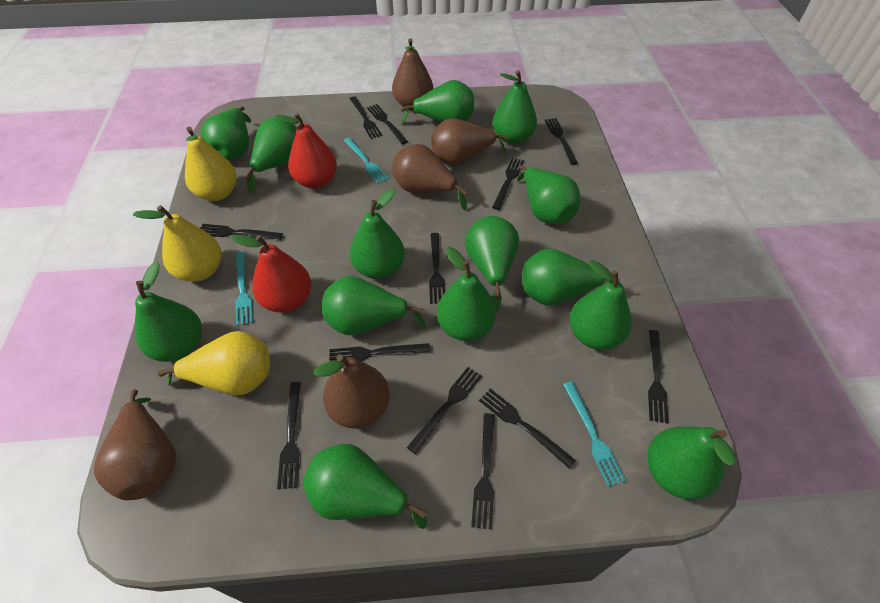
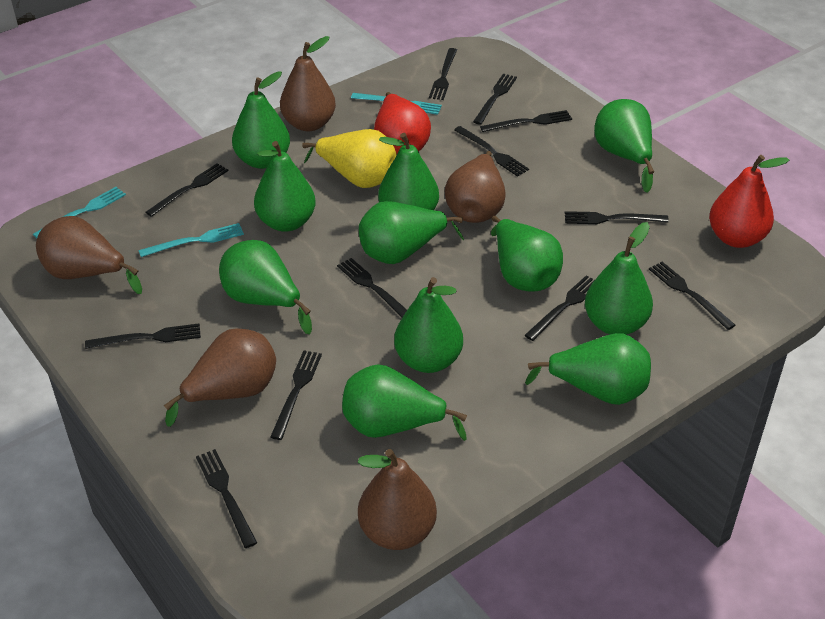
green pear: [135,262,202,362] [201,106,251,160] [246,118,297,194] [303,444,427,529] [322,276,426,335] [350,189,405,279] [401,80,474,124] [437,247,496,341] [465,216,519,312] [493,70,537,144] [517,165,580,224] [522,249,620,306] [570,260,632,350] [647,426,735,500] = 14 -> [219,240,312,334] [232,71,290,169] [254,141,316,232] [342,364,467,441] [359,201,464,264] [378,133,439,210] [394,277,463,373] [491,216,563,291] [525,333,651,405] [585,222,653,335] [594,99,654,193] = 11
yellow pear: [133,205,221,282] [158,331,270,395] [185,127,237,201] = 3 -> [302,129,397,188] = 1

